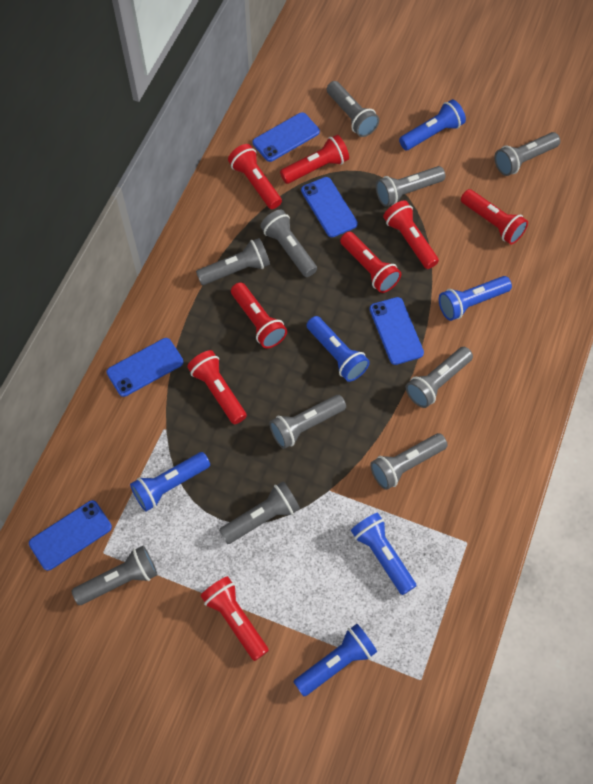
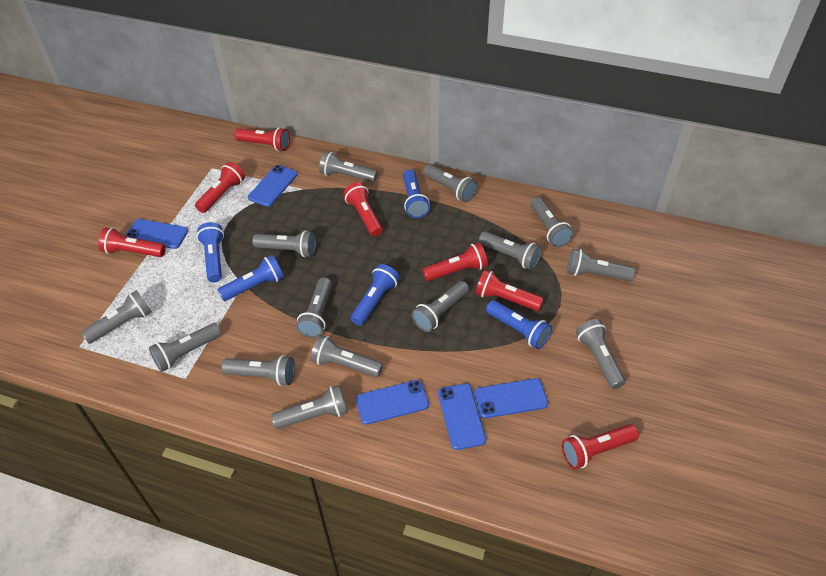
blue flashlight: [130,452,210,511] [294,624,377,697] [306,316,370,382] [351,513,416,595] [399,99,466,150] [439,276,512,321] = 6 -> [197,222,224,282] [217,255,284,301] [350,264,400,326] [403,169,430,218] [486,300,552,349] = 5
grey flashlight: [72,545,158,605] [196,238,270,285] [219,481,300,544] [260,209,317,277] [269,395,346,449] [327,81,379,137] [370,433,448,490] [376,166,445,207] [406,347,473,408] [494,132,560,176] = 10 -> [81,290,152,344] [149,323,221,372] [221,355,295,386] [252,230,316,257] [271,385,348,429] [296,277,332,338] [311,335,383,377] [319,151,378,182] [412,281,469,332] [423,164,477,202] [479,231,542,270] [531,197,574,247] [567,249,635,281] [576,319,626,389] = 14
red flashlight: [187,350,247,424] [201,576,269,661] [228,144,282,209] [231,282,287,348] [280,135,349,184] [340,232,401,293] [383,200,439,269] [461,189,528,245] = 8 -> [98,228,166,257] [195,162,245,213] [235,127,290,151] [343,182,383,237] [422,243,488,281] [475,270,544,311] [562,424,639,469] = 7

